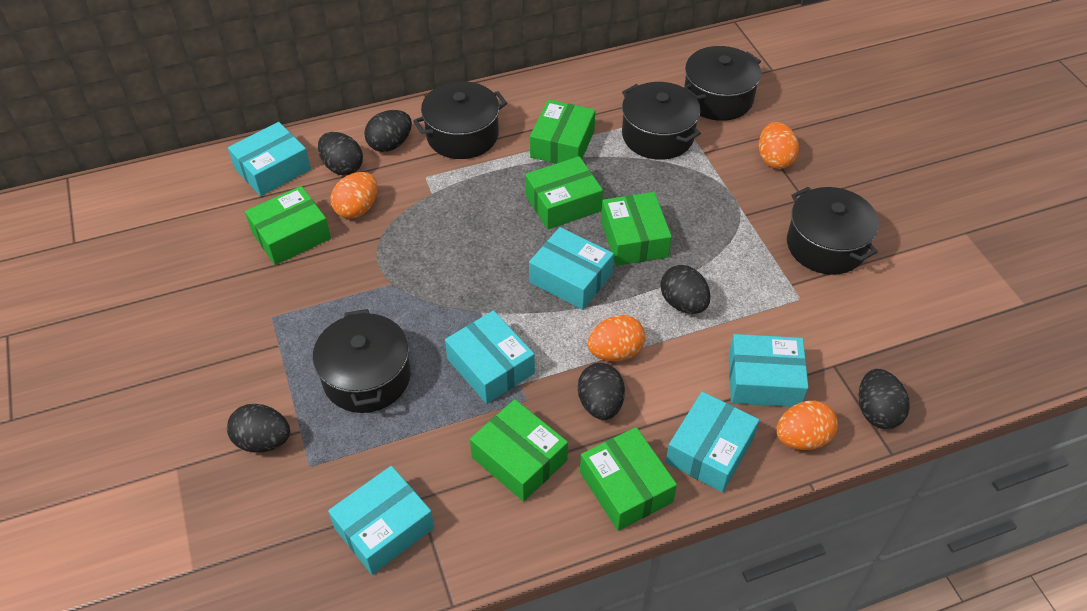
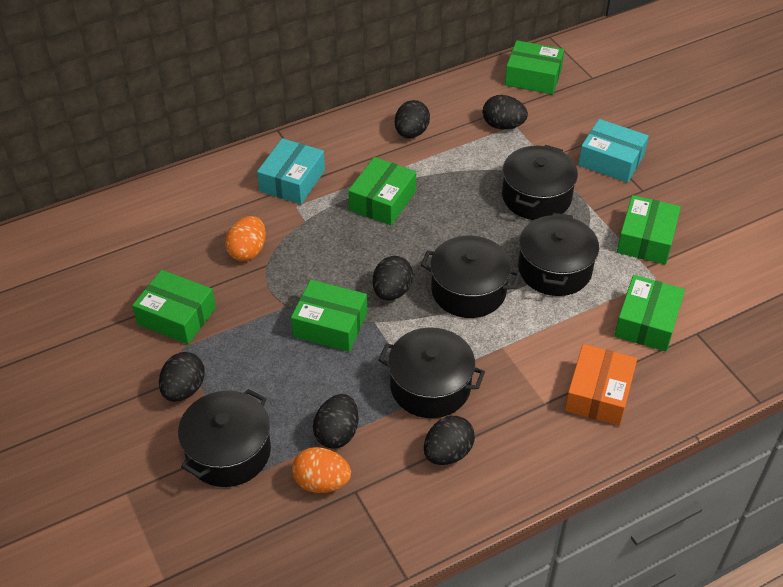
orange box: none = 0 -> [565,344,637,426] = 1
orange egg: [330,172,377,219] [588,315,645,361] [759,122,799,169] [776,401,838,450] = 4 -> [225,216,266,261] [292,447,351,493] = 2
turquoise box: [228,122,311,196] [328,466,434,575] [445,310,535,404] [529,227,614,310] [666,391,759,492] [729,334,808,407] = 6 -> [257,138,325,204] [578,119,649,183] = 2

